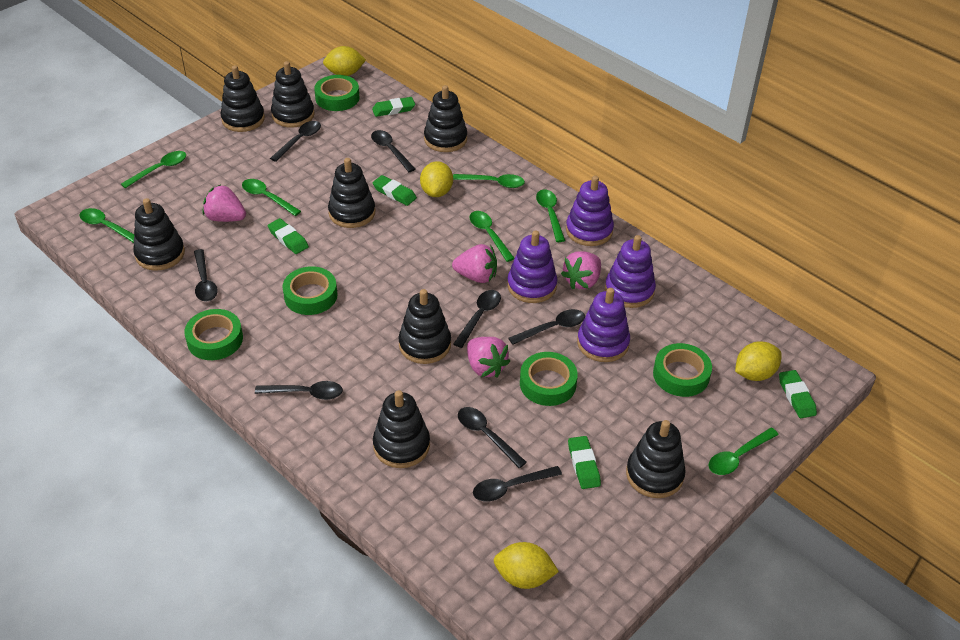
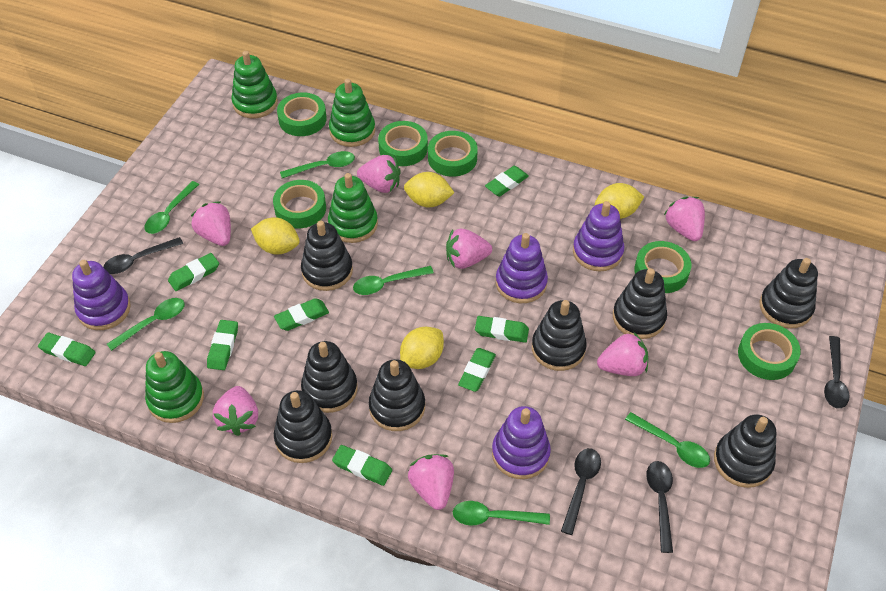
black spoon: [194,249,218,301] [255,381,343,400] [270,121,321,162] [371,130,415,172] [453,290,501,348] [458,407,527,468] [473,466,562,502] [508,309,585,345] = 8 -> [103,237,183,274] [561,448,601,535] [646,461,673,553] [824,336,850,408] = 4
green eraser: [267,218,309,254] [372,97,415,117] [372,175,417,206] [568,436,601,489] [779,370,817,418] = 5 -> [38,333,96,366] [168,253,219,291] [207,320,238,370] [274,298,329,331] [332,445,392,486] [458,348,496,392] [475,316,529,343] [485,166,529,197] = 8
green spoon: [79,208,134,243] [121,151,186,188] [242,179,301,216] [453,174,525,188] [469,211,514,262] [536,190,565,242] [709,428,779,475] = 7 -> [107,298,185,351] [145,181,199,234] [280,151,355,178] [353,266,434,295] [453,501,550,526] [625,412,710,468] = 6
green stacking toy: none = 0 -> [145,351,204,423] [231,51,278,118] [328,173,378,243] [329,79,375,147] = 4
green tape: [184,309,243,360] [283,266,337,315] [314,75,359,111] [520,352,578,406] [653,343,712,397] = 5 -> [273,180,326,228] [277,93,327,136] [378,121,428,166] [428,131,478,177] [634,241,691,293] [738,323,801,380] = 6
pink strawberry: [203,185,246,222] [452,244,497,283] [467,337,511,377] [561,251,601,289] = 4 -> [191,201,231,246] [213,386,258,436] [357,155,401,193] [408,454,454,510] [446,229,492,269] [597,332,648,376] [664,197,705,241] = 7

